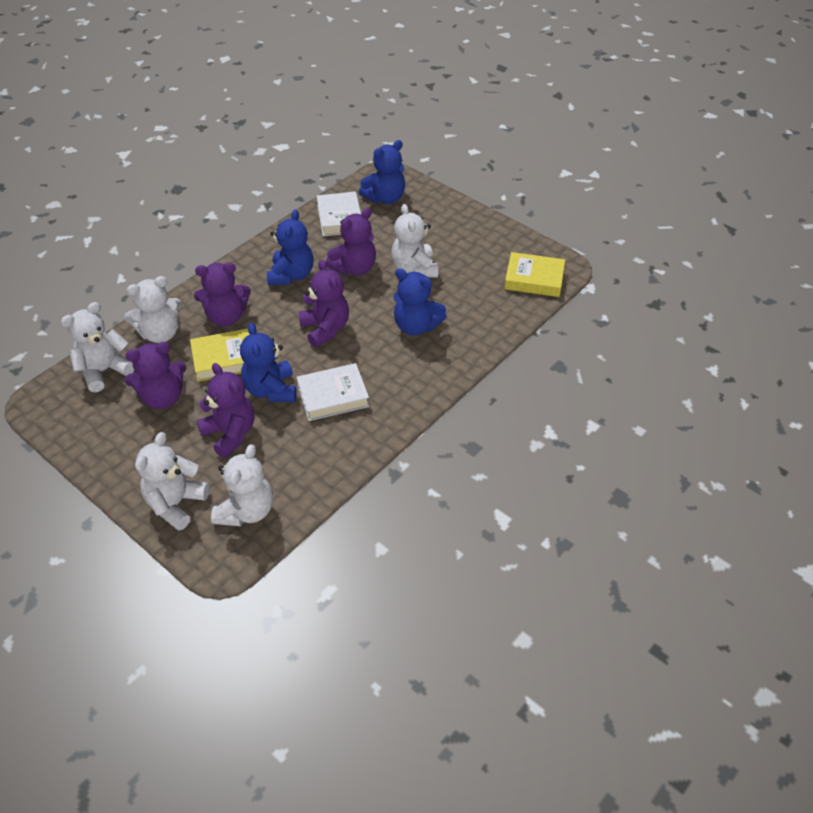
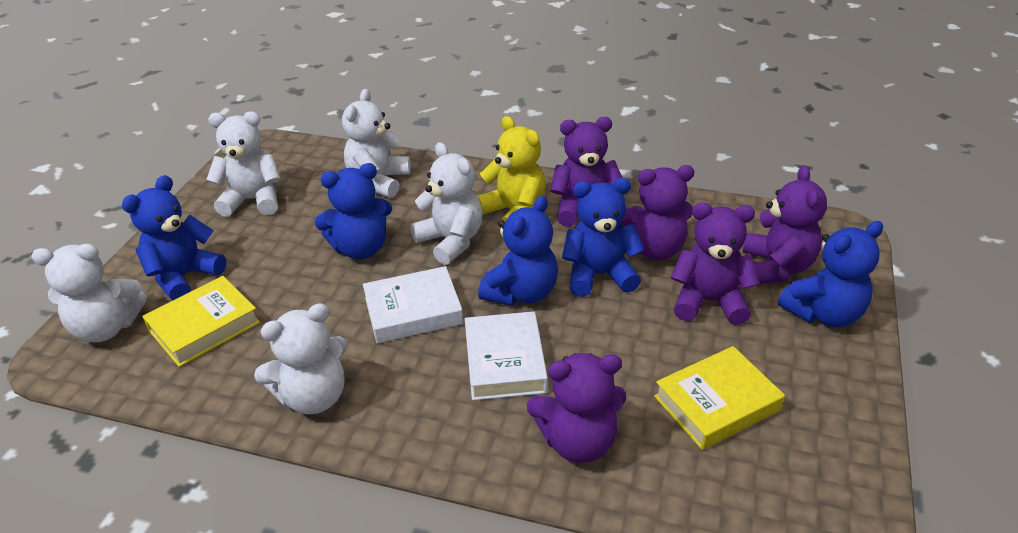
blue teddy bear: [240,323,297,402] [267,210,314,285] [359,140,405,204] [393,268,447,335] = 4 -> [122,175,226,301] [314,163,392,259] [478,195,558,306] [562,178,645,297] [778,221,883,327] = 5
yellow teddy bear: none = 0 -> [477,116,546,221] = 1

